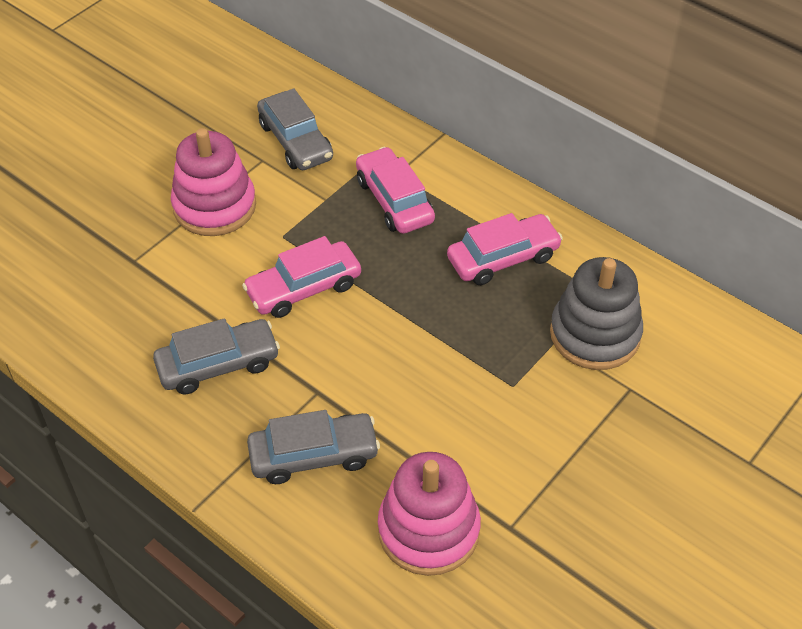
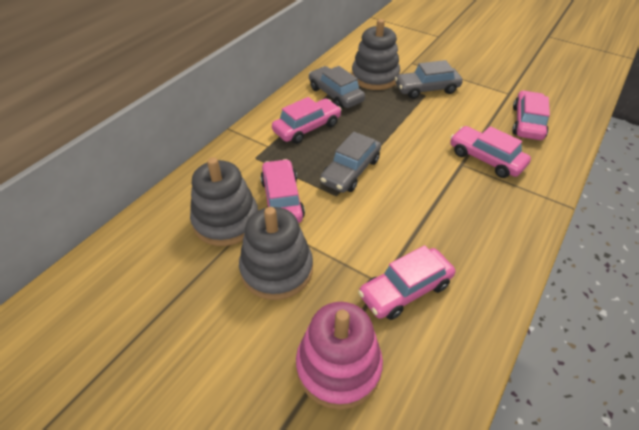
grey stacking toy: [550,257,643,370] = 1 -> [190,157,258,246] [239,207,313,300] [352,19,400,90] = 3
pink car: [242,236,361,318] [356,147,435,234] [447,213,563,285] = 3 -> [260,159,305,223] [272,97,342,144] [358,245,456,320] [450,126,531,178] [512,91,550,140] = 5
pink stacking toy: [171,128,256,236] [378,452,481,576] = 2 -> [296,302,383,410] = 1

